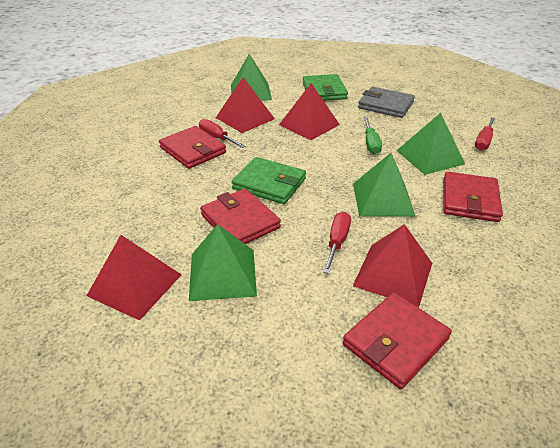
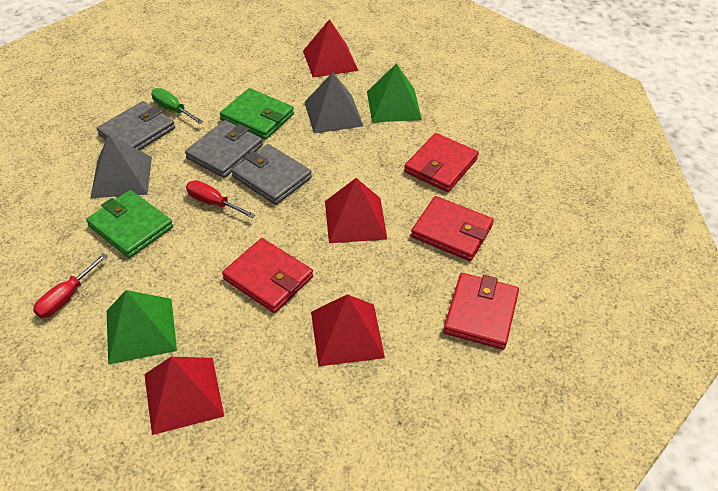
green pyramid: [189,224,257,301] [231,54,272,101] [353,153,416,217] [396,113,465,175] = 4 -> [107,290,177,365] [367,63,422,123] = 2
grey pyramid: none = 0 -> [91,134,152,198] [304,72,363,134] = 2
grey wallet: [358,87,415,118] = 1 -> [97,101,175,151] [185,120,263,178] [231,144,312,205] = 3
red screwdriver: [199,119,245,148] [323,212,351,274] [475,117,495,151] = 3 -> [33,253,108,318] [186,180,255,218] = 2

